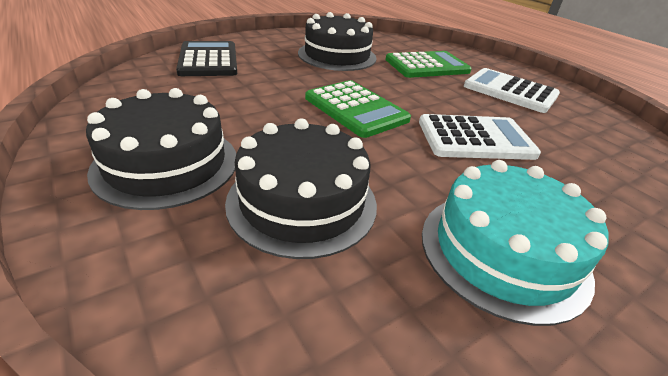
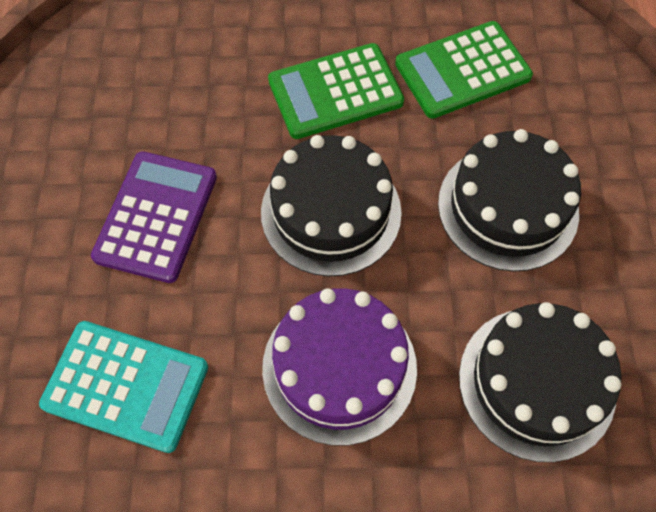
black calculator: [176,41,237,76] = 1 -> none = 0
purple cake: none = 0 -> [262,288,417,446] = 1
purple calculator: none = 0 -> [91,151,217,283] = 1
turquoise cake: [422,160,609,326] = 1 -> none = 0
turquoise calculator: none = 0 -> [39,321,208,453] = 1
white calculator: [419,114,541,160] [464,68,560,113] = 2 -> none = 0

